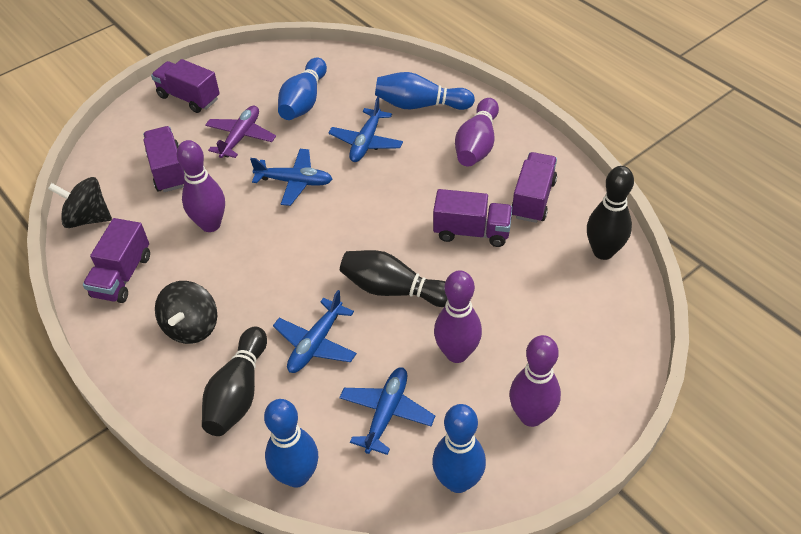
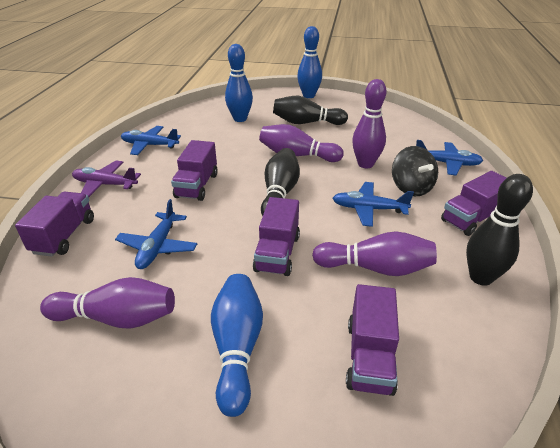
black spinning top: [48,177,112,228] [155,281,217,344] = 2 -> [392,146,438,196] = 1
blue bowling pin: [264,399,318,488] [278,58,327,120] [375,72,475,110] [432,404,486,493] = 4 -> [211,274,263,417] [225,44,253,122] [297,26,322,98] = 3

